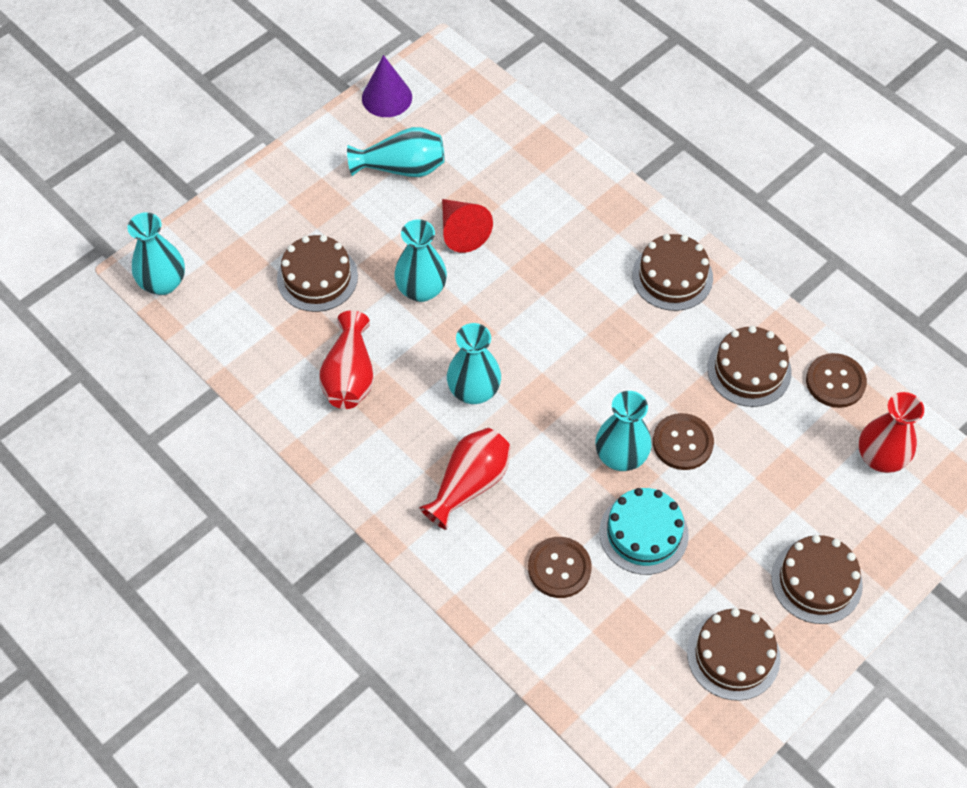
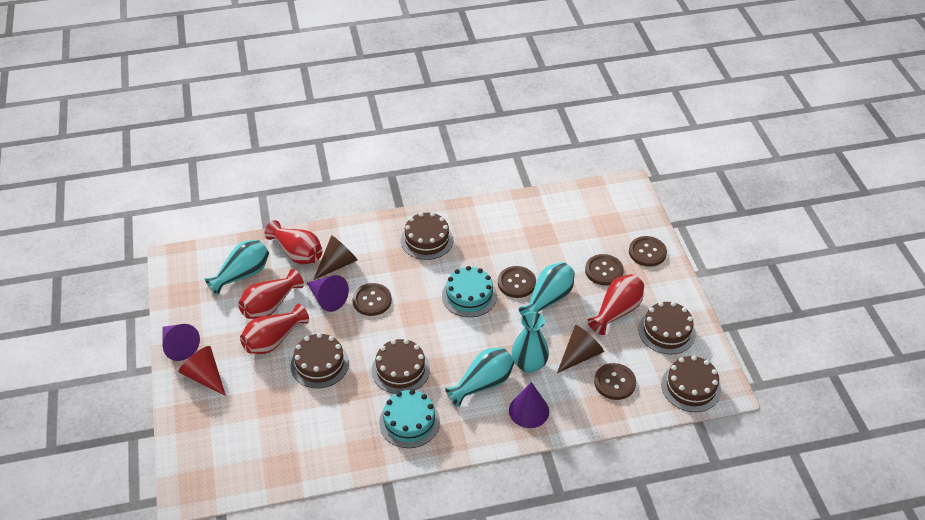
brown button: [528,537,592,598] [653,413,714,470] [806,353,867,408] = 3 -> [352,283,392,316] [498,266,536,298] [585,254,624,286] [594,363,636,400] [629,236,667,267] = 5
brown cone: none = 0 -> [314,235,358,280] [557,325,604,373] = 2
purple cone: [362,55,412,117] = 1 -> [163,324,200,361] [307,275,349,312] [509,382,549,428] = 3
red vase: [319,310,374,409] [419,428,511,530] [859,392,924,473] = 3 -> [238,269,304,319] [240,304,309,354] [264,220,322,264] [587,274,644,335] = 4
turquoise cake: [599,488,689,575] = 1 -> [379,389,440,448] [442,266,497,317] = 2
turquoise vase: [127,212,185,295] [347,127,445,177] [394,219,447,302] [447,323,501,404] [595,391,652,471] = 5 -> [205,240,269,296] [445,347,514,407] [511,312,549,373] [519,262,575,316] = 4

